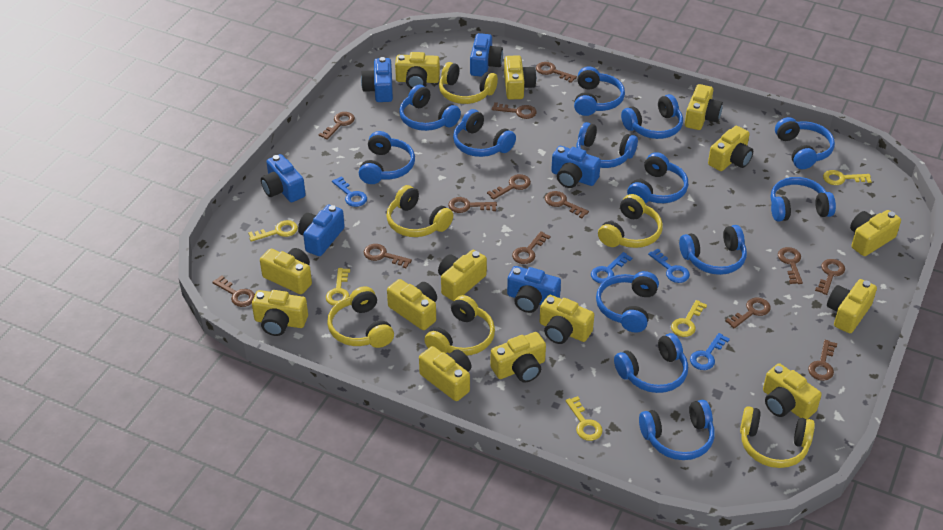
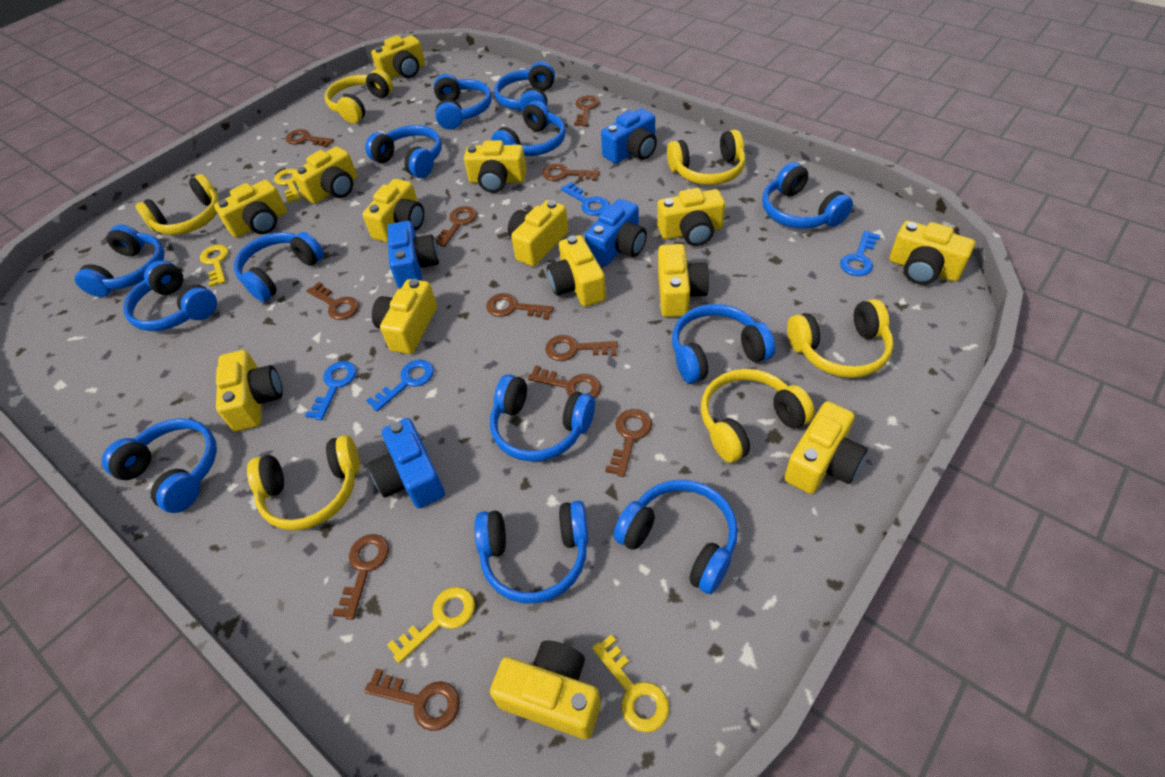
blue camera: [261,154,306,202] [298,205,345,256] [361,57,393,102] [470,33,503,77] [507,266,561,313] [551,146,601,188] = 6 -> [368,418,445,508] [387,221,439,289] [585,199,647,266] [601,108,657,164] = 4
brown key: [212,275,255,307] [319,112,355,140] [364,244,412,268] [448,197,497,213] [487,174,531,200] [492,102,537,119] [512,231,550,264] [536,62,577,83] [545,191,589,218] [725,298,771,328] [778,247,803,284] [808,340,837,381] [815,259,845,295] = 13 -> [286,129,334,148] [307,282,359,320] [332,534,389,620] [364,669,460,731] [434,206,477,247] [486,293,554,320] [528,365,601,399] [542,164,600,181] [545,335,618,361] [574,95,600,126] [605,409,652,477] = 11
yellow key: [248,220,298,242] [326,268,350,306] [566,396,603,441] [671,300,707,337] [823,170,872,185] = 5 -> [200,245,229,287] [274,169,301,203] [387,587,475,663] [592,634,669,732] = 4

